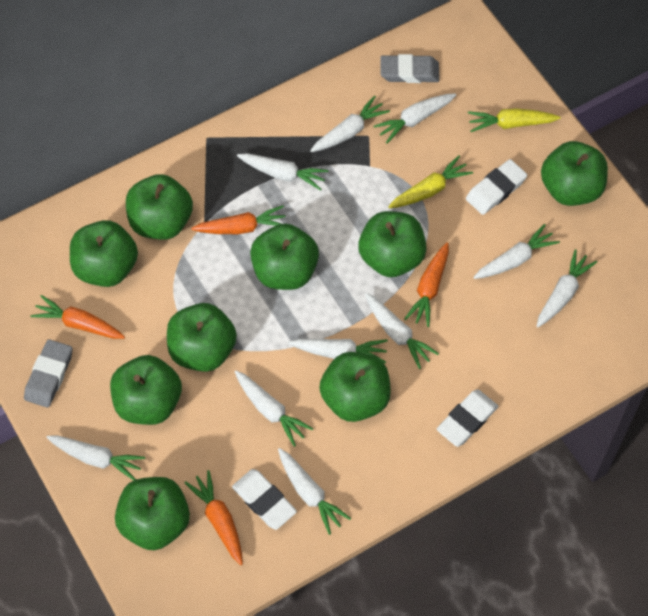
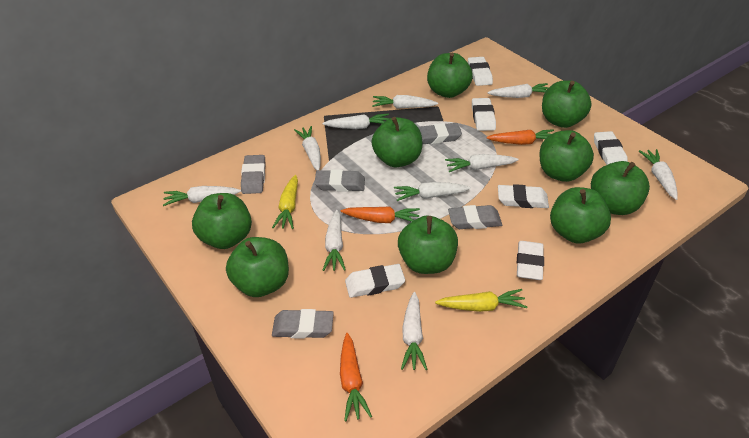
grey eraser: [24,339,73,408] [380,54,440,83] = 2 -> [241,155,266,194] [272,309,334,339] [314,169,365,192] [419,123,462,144] [448,205,502,229] = 5
orange carrot: [30,295,125,339] [185,470,243,565] [191,205,285,234] [404,243,449,327] = 4 -> [340,333,372,421] [341,207,420,223] [487,129,554,145] = 3
white eraser: [232,469,297,530] [437,389,498,447] [466,159,527,215] = 3 -> [345,264,405,298] [468,57,493,86] [472,98,496,131] [498,184,549,208] [517,241,544,280] [594,131,628,165] = 6

